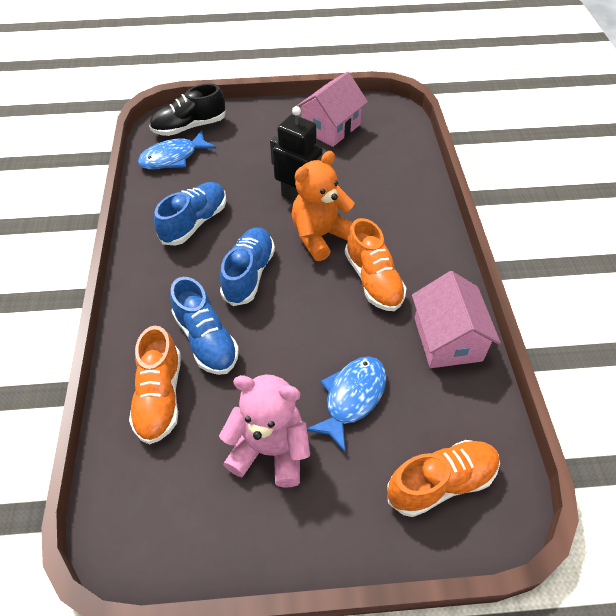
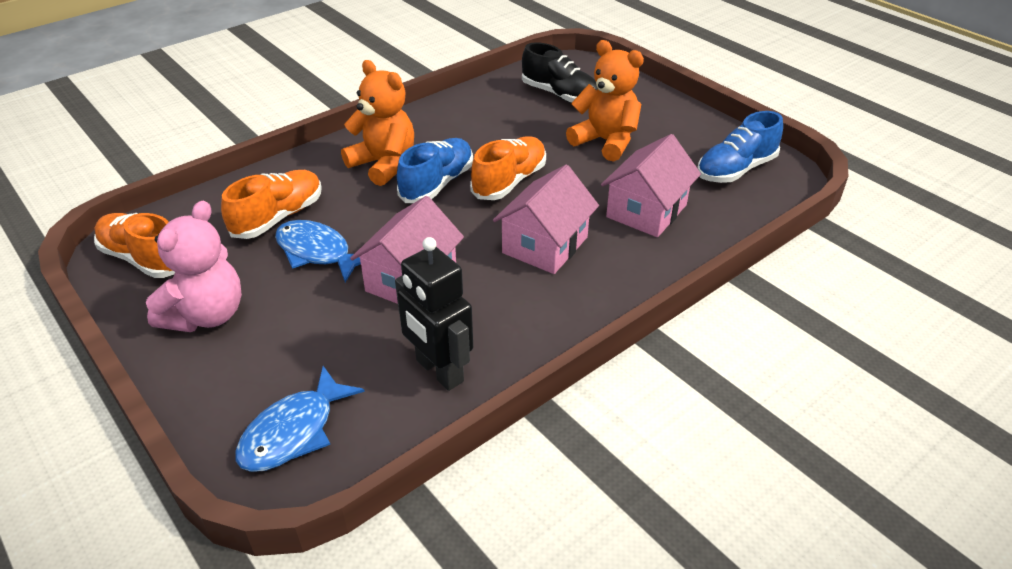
blue shoe: [154,182,226,246] [170,277,239,375] [220,227,275,306] = 3 -> [397,138,473,203] [697,111,783,183] = 2
orange teddy bear: [292,151,355,261] = 1 -> [341,60,414,186] [566,40,644,162] = 2
pink house: [297,71,368,147] [412,271,501,368] = 2 -> [350,196,464,304] [493,165,599,274] [601,134,701,237] = 3

